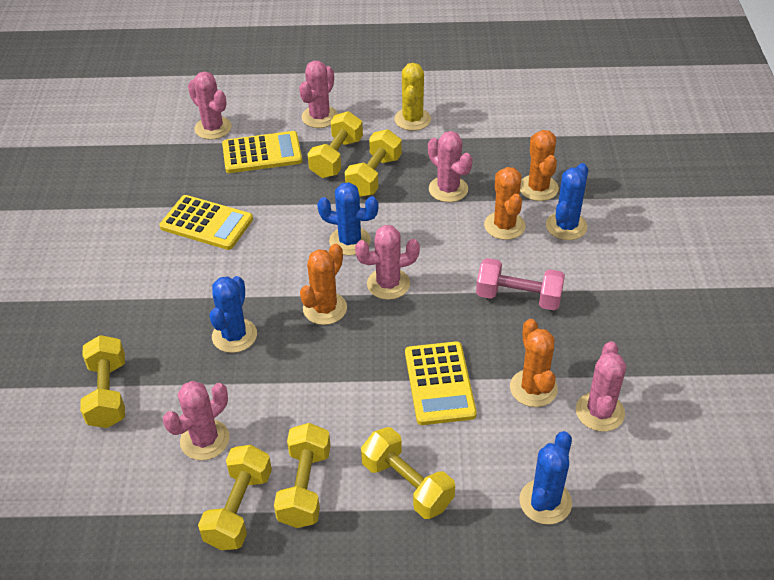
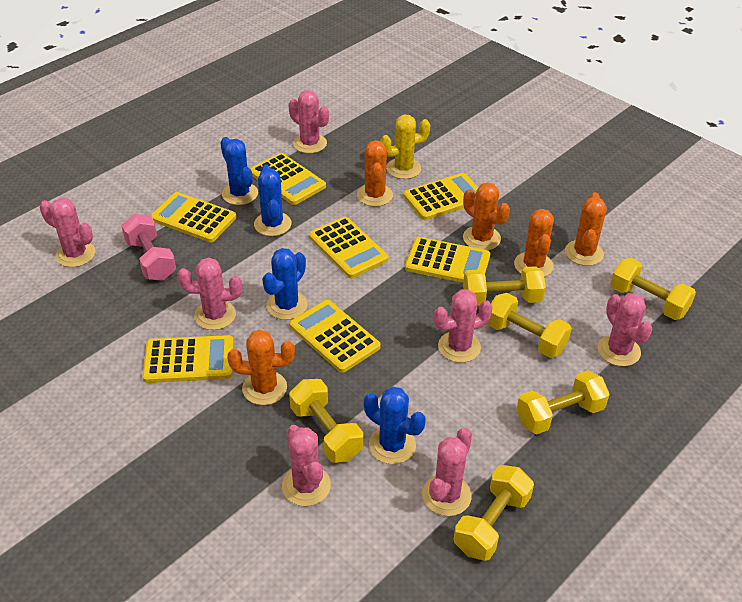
orange cactus: [300,244,347,325] [484,167,526,240] [510,319,558,407] [520,130,559,201] = 4 -> [227,330,295,405] [357,140,393,207] [463,182,510,250] [514,209,554,277] [565,192,607,266] = 5
pink cactus: [163,381,230,460] [188,71,232,140] [299,61,338,128] [355,225,420,300] [428,131,473,202] [576,341,626,432] = 6 -> [40,198,95,267] [177,258,242,330] [282,425,331,506] [288,90,329,153] [422,428,472,516] [434,289,493,363] [598,293,652,366] = 7
yellow calculator: [159,195,253,250] [222,131,302,173] [405,341,477,425] = 3 -> [142,335,234,383] [151,192,236,243] [250,153,326,205] [289,300,381,373] [309,217,389,278] [403,173,479,220] [405,237,490,283] = 7

